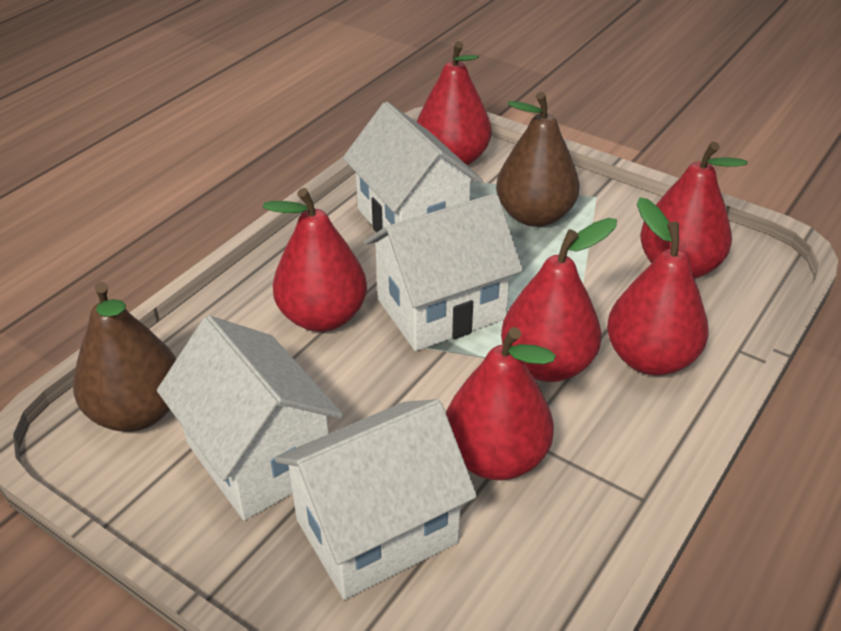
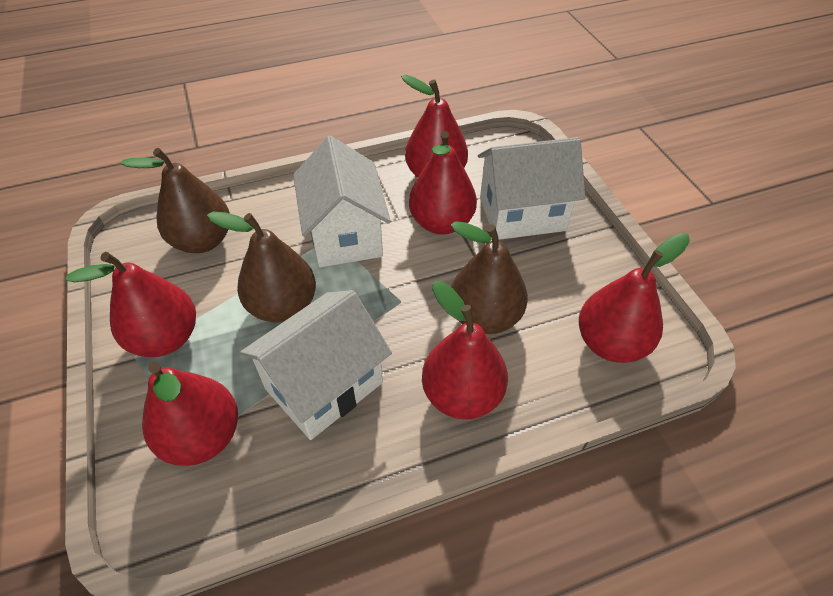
brown pear: [73,282,176,432] [496,92,579,227] = 2 -> [121,148,230,253] [207,212,316,323] [450,221,528,334] = 3
white house: [157,315,344,521] [275,399,477,600] [343,102,483,233] [365,193,523,351] = 4 -> [240,290,392,440] [293,136,391,268] [478,137,585,240] = 3

